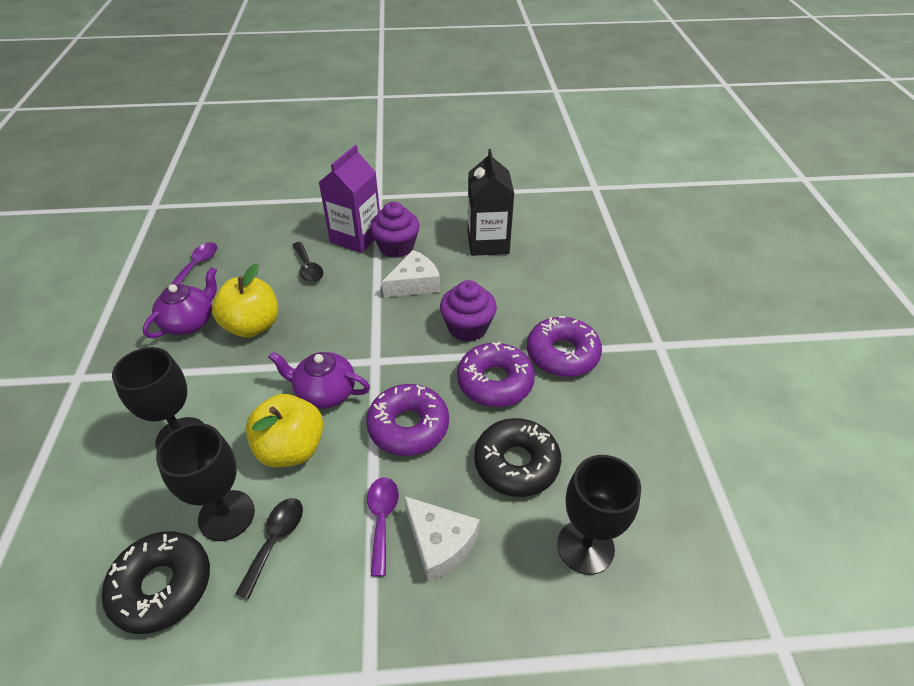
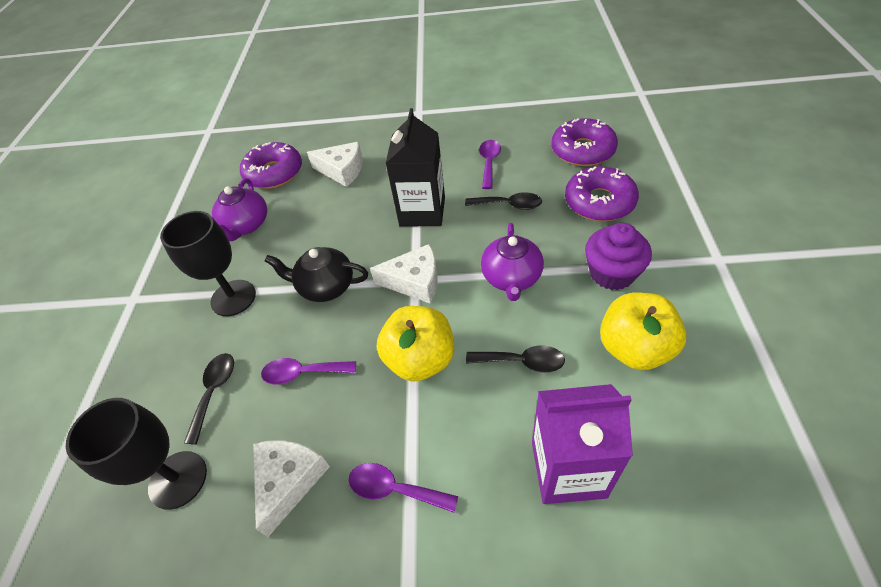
black donut: [102,531,210,634] [474,418,561,497] = 2 -> none = 0
black goblet: [112,347,204,450] [156,423,255,541] [557,455,641,575] = 3 -> [66,398,207,510] [160,211,256,316] = 2
black spoon: [235,498,303,599] [293,242,323,282] = 2 -> [184,353,234,444] [465,192,542,210] [466,345,565,372] = 3
black teapot: none = 0 -> [265,247,368,302] = 1
purple cupcake: [370,202,420,258] [440,280,497,342] = 2 -> [585,223,652,290] = 1
purple spoon: [169,242,217,286] [367,477,399,577] = 2 -> [261,358,356,384] [348,463,458,513] [479,140,501,189] = 3
white cheese: [382,250,440,297] [404,496,480,582] = 2 -> [253,440,330,537] [307,142,363,187] [370,244,438,304] = 3

